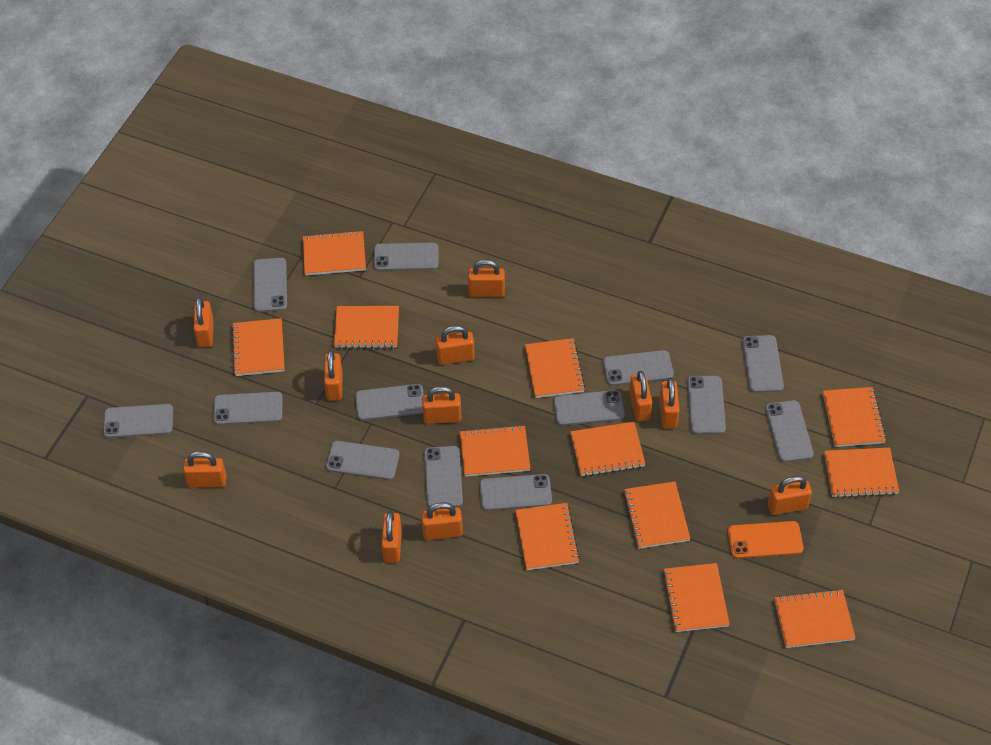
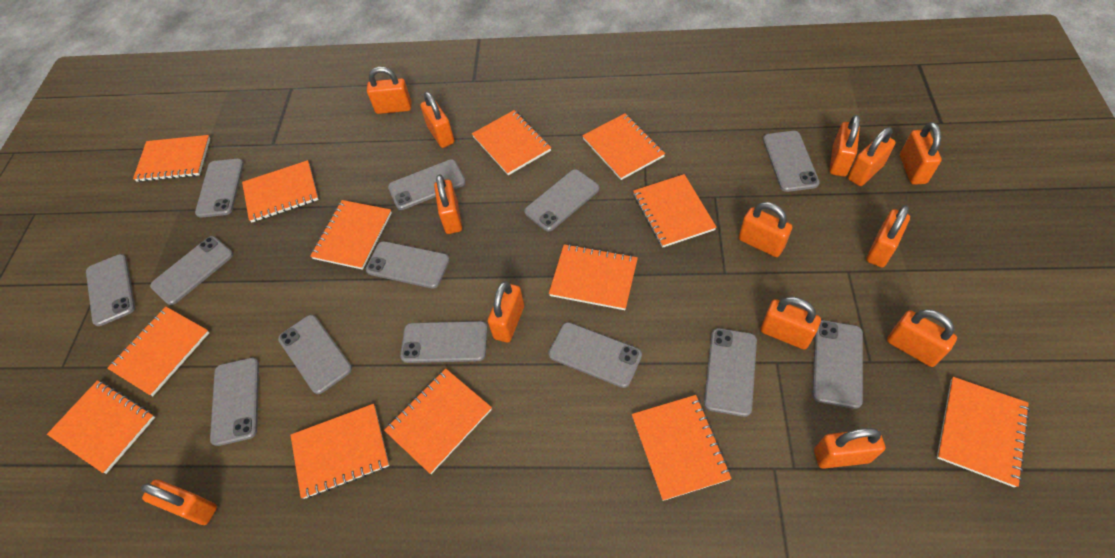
orange notebook: [231,318,285,376] [303,230,366,275] [334,306,399,348] [460,425,530,477] [515,503,580,570] [525,338,585,398] [570,422,645,476] [624,482,690,549] [663,563,730,632] [775,589,855,648] [823,387,886,447] [824,448,899,498] = 12 -> [47,380,155,474] [107,307,209,396] [133,135,210,182] [242,160,319,222] [290,404,389,499] [310,200,392,270] [384,369,492,474] [472,110,551,175] [549,244,638,310] [582,113,665,180] [632,395,732,501] [633,174,716,248] [937,377,1030,487] = 13
orange padlock: [183,451,227,488] [194,297,214,347] [324,350,342,401] [381,511,402,563] [421,502,463,540] [422,386,462,424] [436,325,475,365] [468,259,505,297] [629,371,652,422] [659,378,679,429] [768,476,812,515] = 11 -> [141,479,217,525] [367,67,412,114] [420,91,455,148] [434,174,462,234] [488,281,524,343] [739,202,792,257] [760,297,821,350] [814,428,885,469] [830,115,860,177] [848,127,896,186] [866,205,910,267] [887,309,957,367] [900,122,942,185] = 13
orange phone: [728,521,803,558] = 1 -> none = 0

